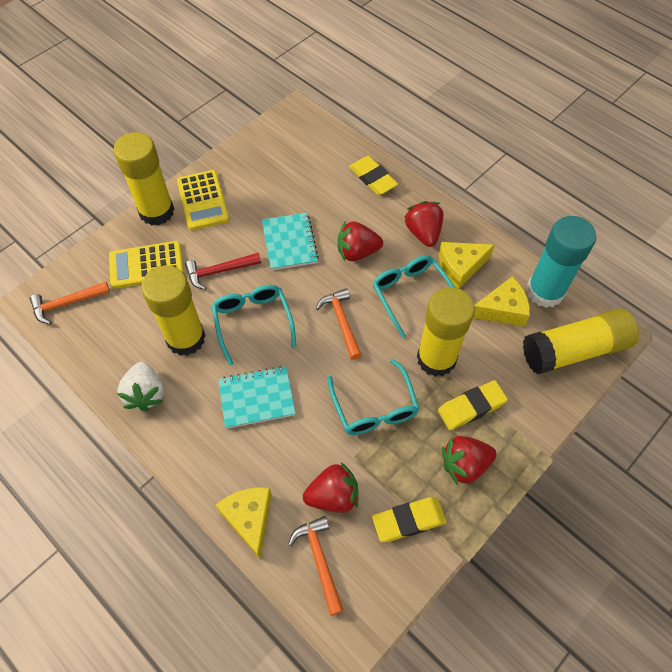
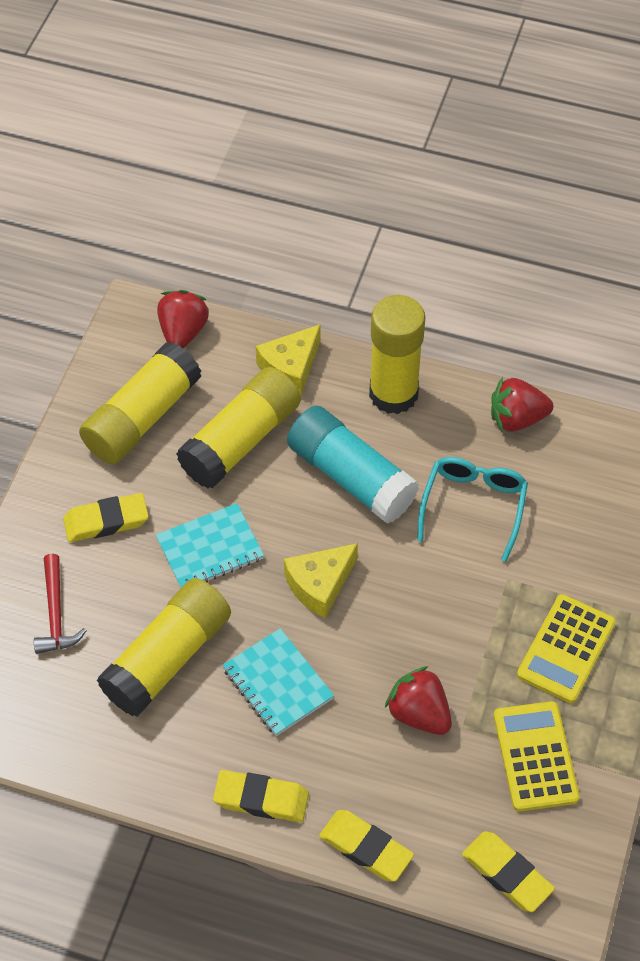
orange hammer: [30,282,110,324] [288,516,344,615] [316,288,362,360] = 3 -> none = 0
red strawberry: [303,463,359,513] [338,221,383,261] [405,201,443,247] [442,436,497,485] = 4 -> [157,290,209,348] [385,666,452,735] [491,377,553,432] = 3
turquoise glasses: [212,285,296,366] [328,359,419,435] [373,255,455,338] = 3 -> [417,457,528,562] = 1
white strawberry: [117,362,164,412] = 1 -> none = 0
yellow cheese: [216,487,272,559] [438,242,495,289] [473,276,530,327] = 3 -> [256,324,321,395] [284,543,358,618] = 2
yellow eraser: [349,156,398,195] [372,497,447,542] [438,380,508,430] = 3 -> [63,493,149,542] [213,770,309,822] [319,810,414,882] [462,831,555,912] = 4

